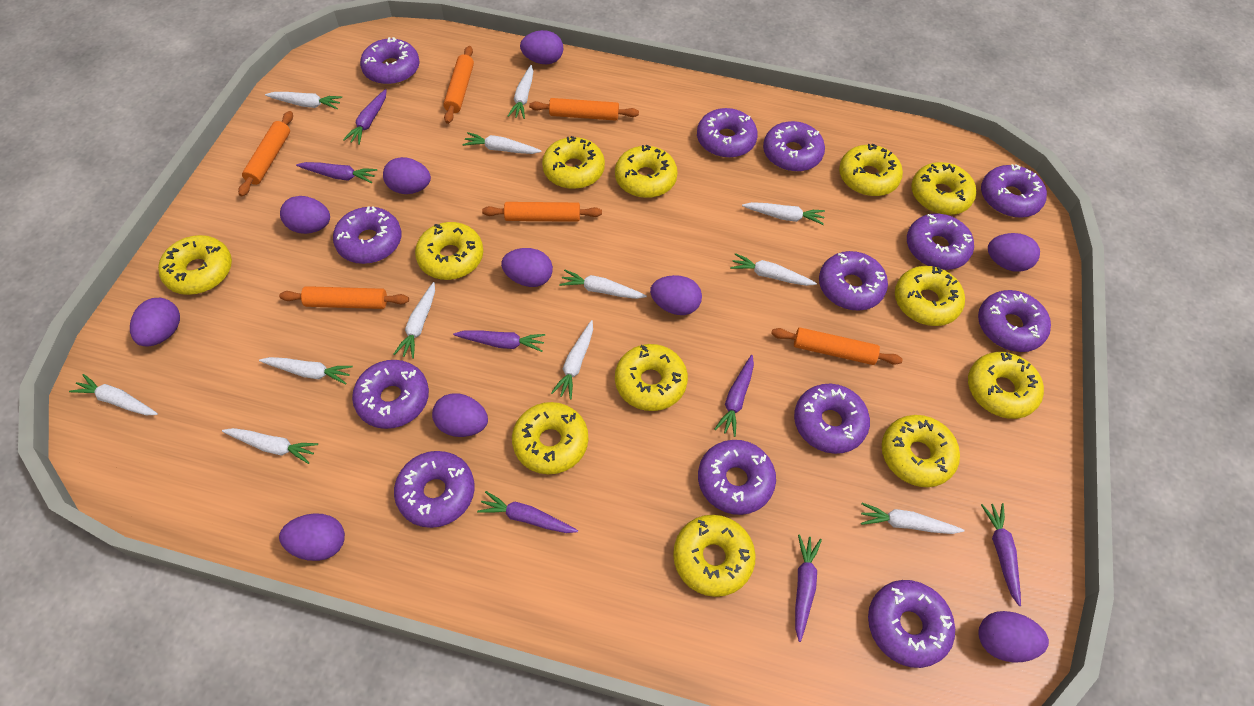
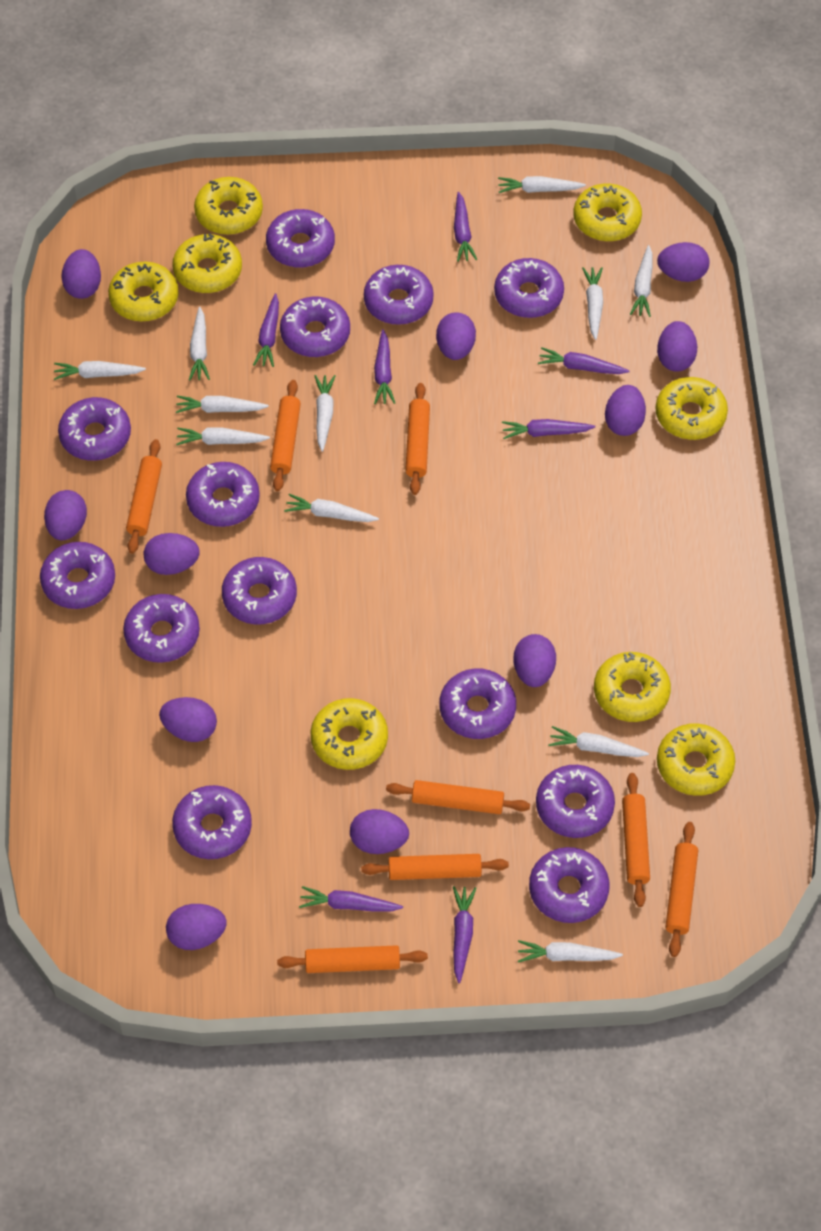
orange rolling pin: [238,111,293,197] [279,286,409,309] [443,46,474,124] [482,202,602,222] [529,98,639,121] [771,327,903,365] = 6 -> [126,439,162,554] [270,380,301,492] [277,945,428,973] [361,854,509,880] [386,780,530,814] [405,383,430,495] [622,773,650,907] [665,822,698,957] = 8
purple egg: [130,298,180,347] [279,513,345,561] [280,196,330,234] [383,157,431,194] [432,393,488,437] [501,248,553,287] [520,30,563,64] [650,275,702,315] [978,611,1049,663] [988,233,1040,272] = 10 -> [44,490,87,540] [61,249,101,299] [144,533,200,575] [159,697,217,742] [166,904,227,950] [350,809,409,854] [436,312,476,360] [513,634,556,687] [605,385,646,436] [657,242,710,282] [657,321,697,371] = 11
white carrot: [69,374,158,415] [222,428,318,464] [259,357,353,385] [265,92,342,109] [394,282,435,359] [462,132,542,154] [507,65,533,119] [551,320,593,400] [559,270,647,299] [730,253,817,286] [742,202,825,225] [861,503,965,534] = 12 -> [54,361,146,380] [176,396,269,413] [176,428,270,445] [189,307,210,381] [284,494,379,522] [315,375,335,452] [498,176,586,193] [518,940,623,963] [548,726,649,757] [582,267,603,340] [630,245,653,317] = 11
yellow donut: [158,235,232,295] [415,222,483,280] [512,402,588,474] [542,136,605,189] [615,145,678,198] [615,344,688,411] [673,515,756,597] [839,144,903,196] [882,415,960,487] [895,266,965,326] [911,162,976,215] [968,352,1044,419] = 12 -> [108,262,179,322] [172,233,242,293] [194,177,263,235] [311,698,388,770] [573,183,642,241] [594,652,671,722] [655,377,728,440] [657,723,735,796] = 8

